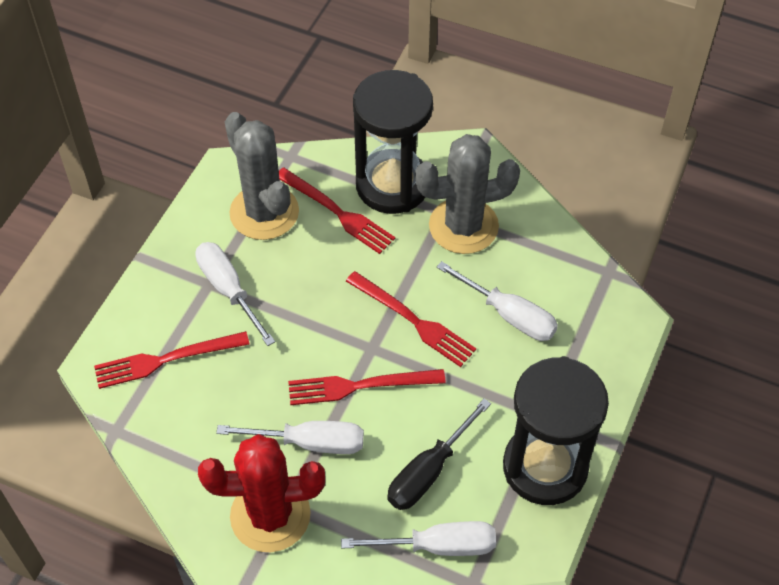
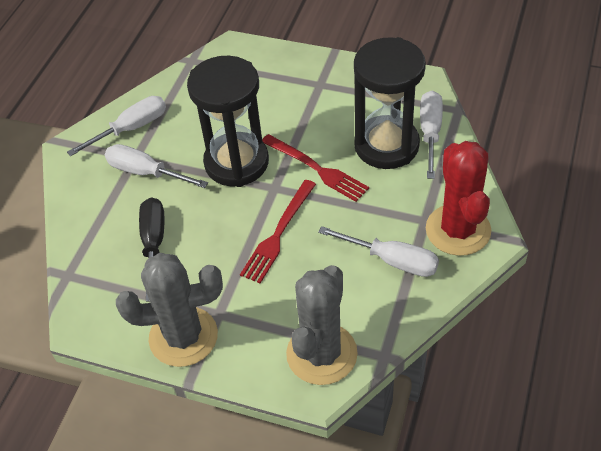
red fork: [94,331,250,389] [279,167,396,254] [288,369,446,405] [346,271,476,367] = 4 -> [240,180,316,283] [262,134,369,202] = 2

